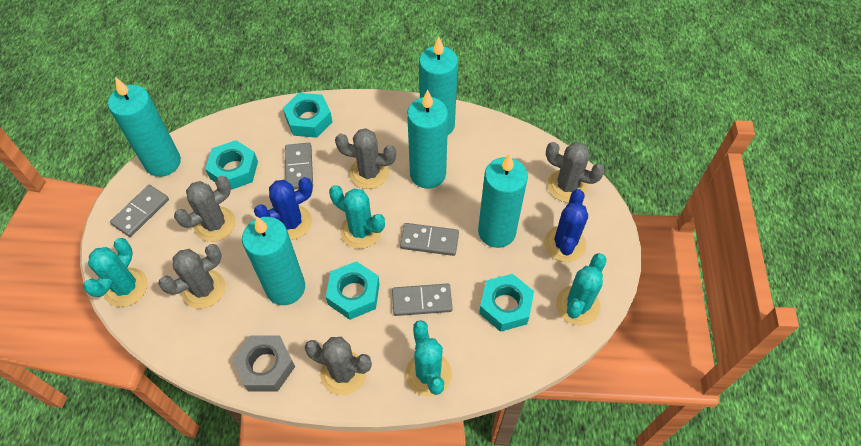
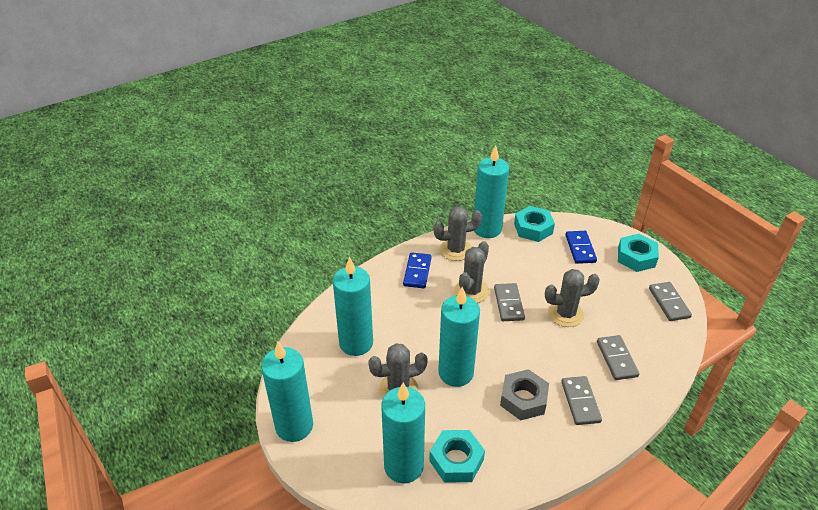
blue cactus: [254,177,313,240] [544,189,588,262] = 2 -> none = 0
blue domino: none = 0 -> [403,252,431,288] [565,231,597,264] = 2
grey cactus: [158,244,225,309] [174,176,235,242] [305,337,372,395] [335,128,396,189] [546,142,605,203] = 5 -> [368,343,428,398] [433,206,482,261] [454,241,489,303] [545,269,600,327] = 4
turquoise cactus: [83,238,148,307] [329,185,385,249] [405,320,452,397] [556,253,606,326] = 4 -> none = 0
turquoise nut: [205,140,258,190] [283,93,332,138] [326,261,380,320] [479,274,534,332] = 4 -> [429,430,485,483] [514,206,555,242] [618,234,659,272] = 3

